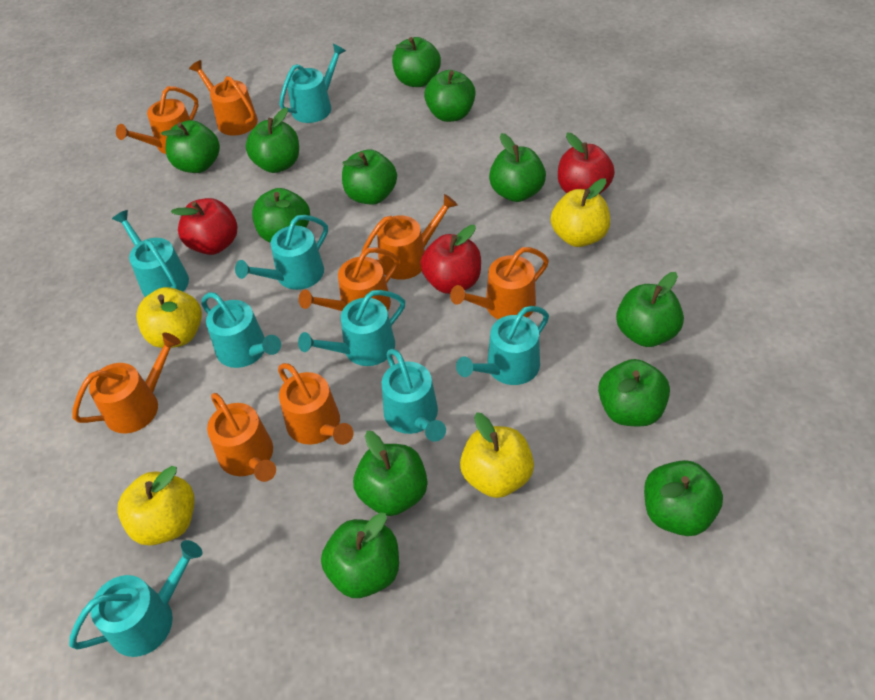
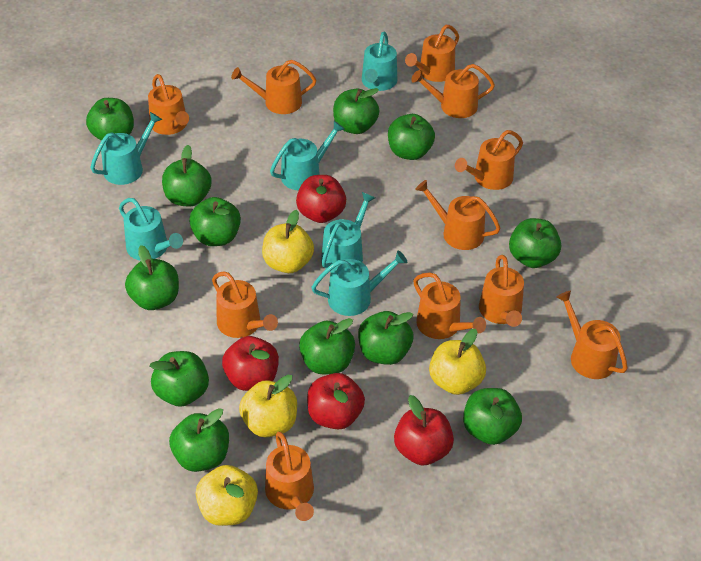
orange watering can: [72,333,181,433] [116,86,199,154] [189,60,258,136] [207,393,276,482] [278,363,354,445] [299,248,399,312] [361,194,458,280] [450,247,549,320] = 8 -> [148,74,189,135] [212,271,278,338] [231,60,316,114] [265,432,314,521] [405,25,459,82] [411,64,495,118] [413,272,486,339] [415,180,501,250] [455,130,523,190] [479,255,524,327] [556,290,628,379] = 11
red apple: [171,198,237,255] [420,225,481,294] [558,133,615,194] = 3 -> [222,336,279,391] [296,175,346,223] [307,373,365,430] [394,395,454,466] = 4
turquoise watering can: [69,540,202,657] [112,210,189,297] [201,292,281,368] [235,215,328,290] [279,44,346,123] [298,290,405,366] [382,349,446,442] [456,306,549,385] = 8 -> [90,112,162,185] [119,198,183,261] [270,121,344,190] [311,251,407,316] [321,192,375,272] [362,31,397,91] = 6

